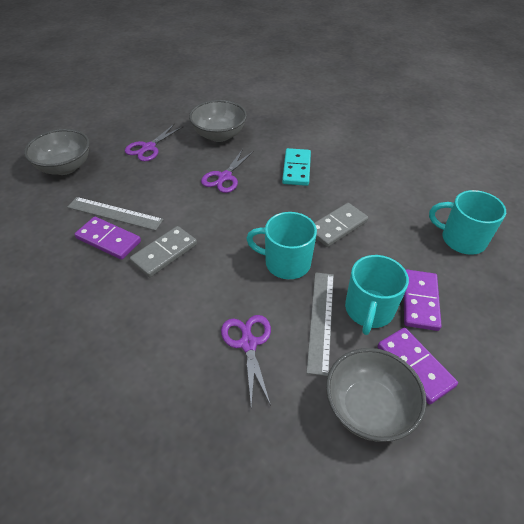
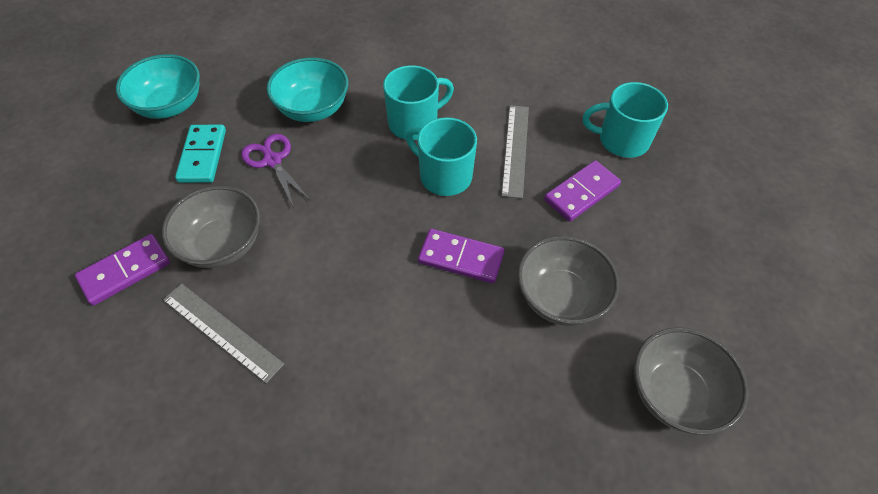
grey domino: [130,226,197,277] [315,203,368,247] = 2 -> none = 0
purple scissors: [125,124,183,161] [201,149,254,193] [221,315,271,406] = 3 -> [241,134,311,208] = 1
turquoise bowl: none = 0 -> [116,54,200,119] [267,57,348,122] = 2

